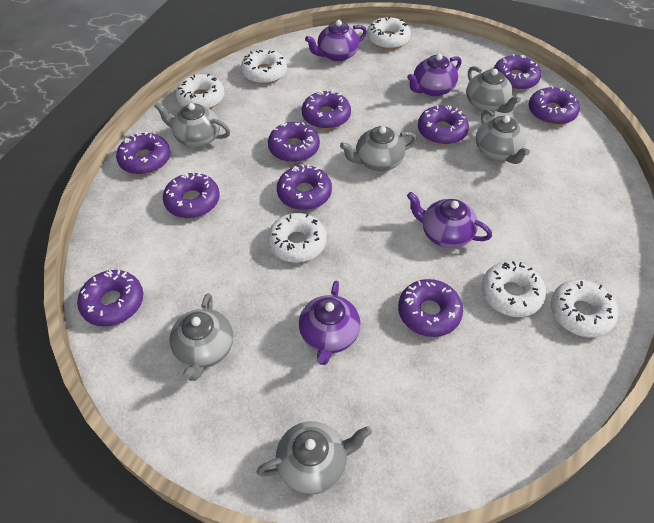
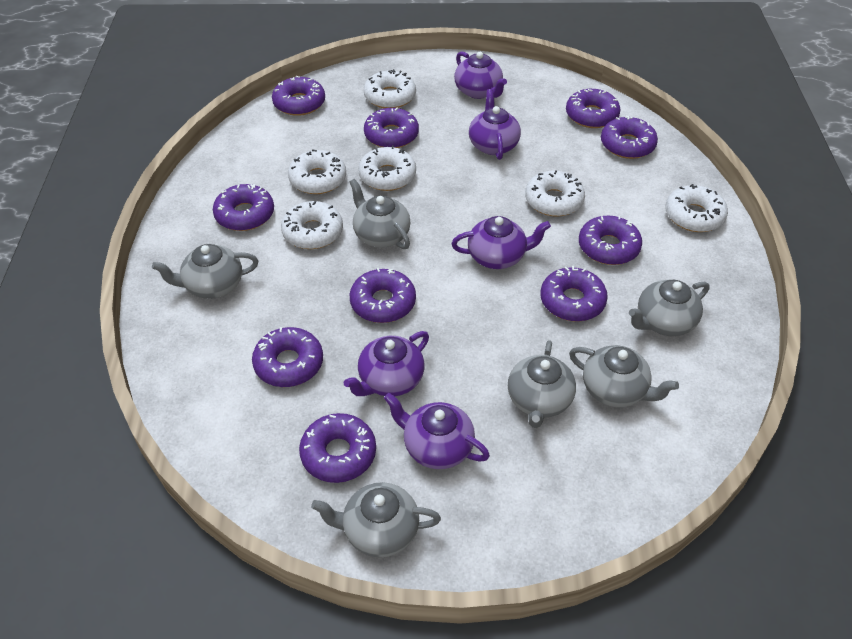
purple teapot: [299,281,360,365] [305,20,367,62] [407,54,462,97] [407,192,492,248] = 4 -> [344,331,429,396] [384,393,490,469] [451,216,551,269] [454,52,507,99] [469,89,521,160] = 5

